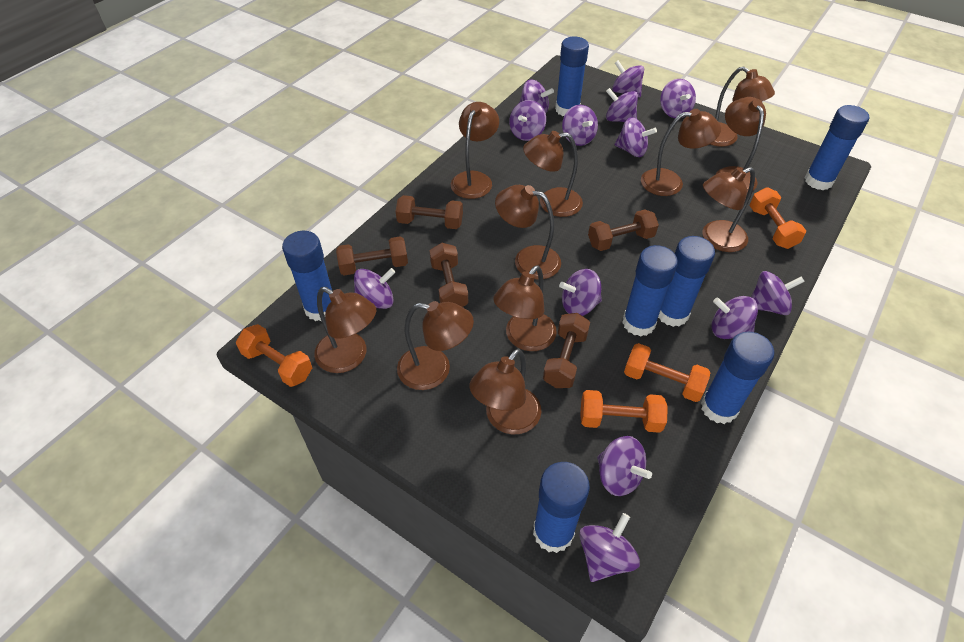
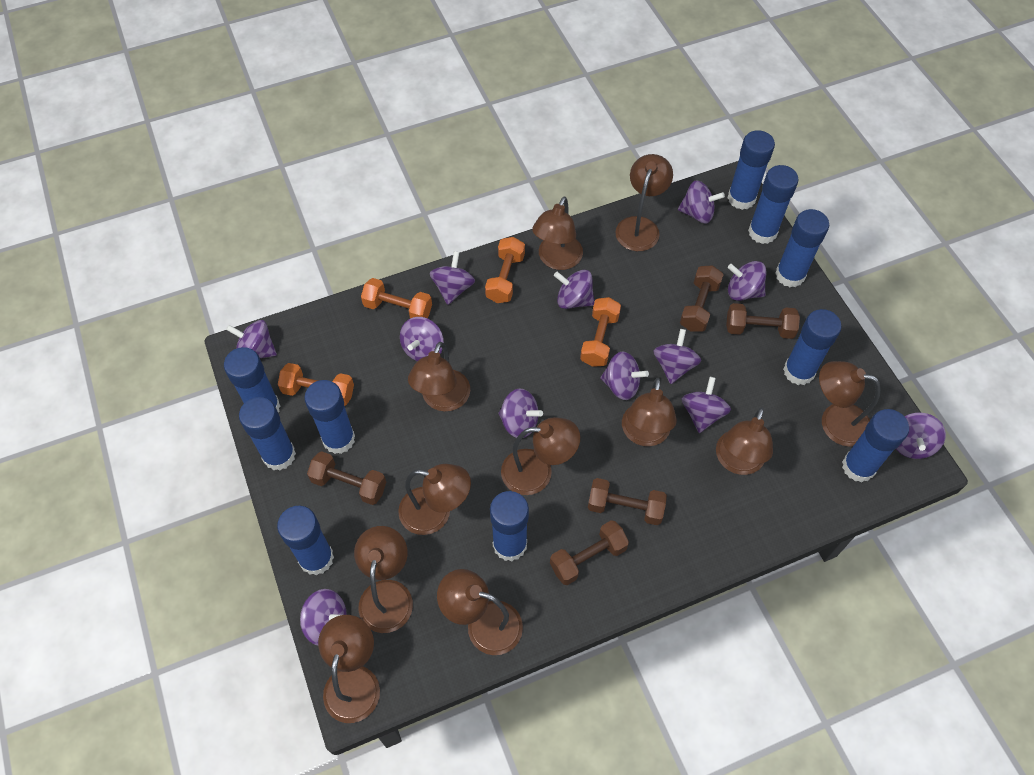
blue glue stick: [282,231,332,321] [533,462,590,553] [555,37,589,116] [622,245,678,337] [658,236,715,327] [701,331,774,424] [805,105,869,190] = 7 -> [224,347,280,412] [239,397,296,471] [277,506,334,575] [304,380,355,454] [490,491,529,561] [727,130,775,210] [748,165,798,244] [775,209,829,287] [783,309,842,385] [842,409,909,482] = 10
purple spinning top: [354,268,395,309] [509,100,546,141] [519,80,554,113] [559,269,602,316] [562,105,598,146] [579,513,640,582] [597,436,652,496] [606,88,638,122] [612,60,644,98] [615,117,657,157] [660,79,696,118] [711,296,758,339] [751,271,805,315] = 13 -> [226,320,277,358] [300,589,347,646] [400,317,444,361] [430,251,475,305] [498,388,543,438] [554,270,594,309] [600,351,649,400] [653,329,701,384] [678,180,725,224] [682,377,731,433] [728,261,766,301] [896,412,946,459] = 12

